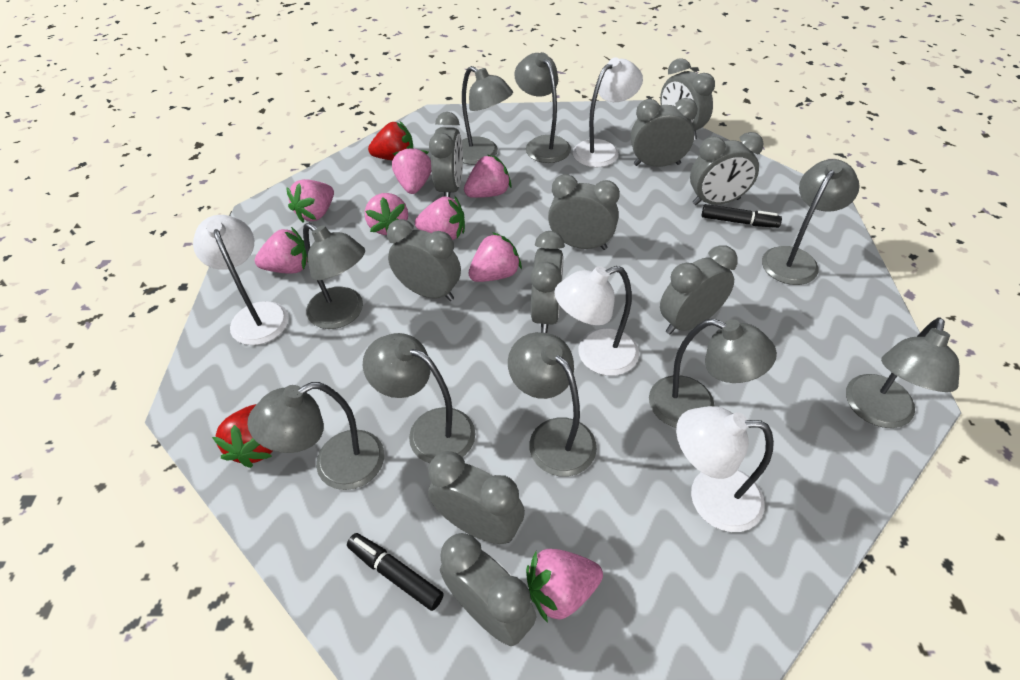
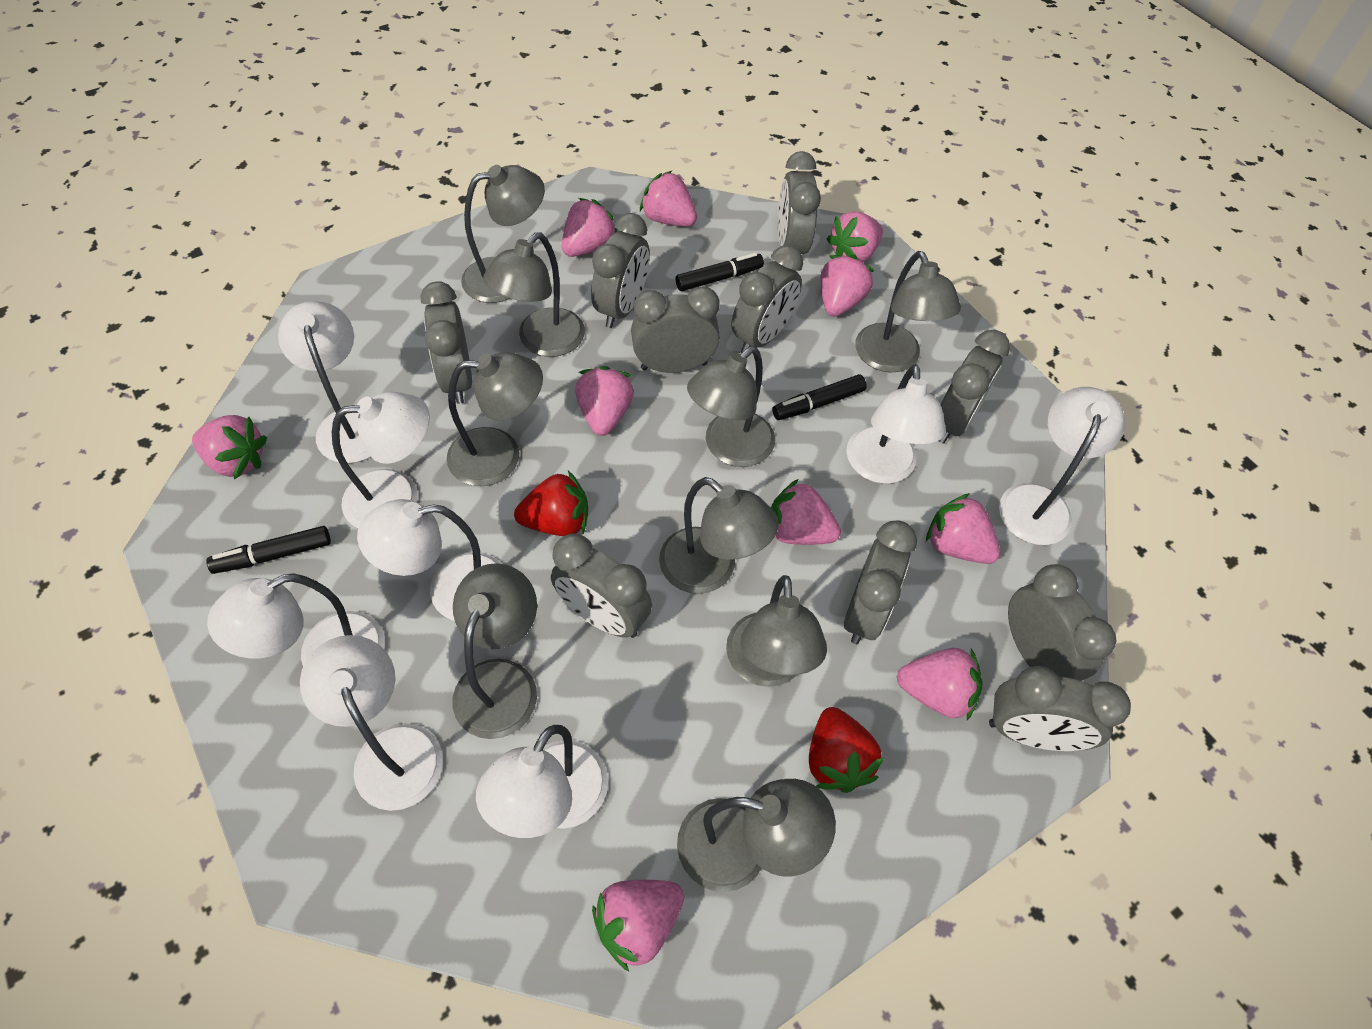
black marker: [347,533,444,611] [701,204,782,228] = 2 -> [206,526,331,574] [676,253,764,291] [772,374,867,420] = 3
pink strawberry: [255,227,308,274] [286,179,334,223] [365,193,408,235] [392,146,431,194] [415,196,465,240] [464,155,511,198] [468,232,522,282] [526,549,603,623] = 8 -> [192,415,267,480] [562,198,617,257] [575,366,634,436] [592,880,684,971] [640,171,697,227] [771,479,841,545] [821,255,875,317] [827,211,883,262] [897,648,983,720] [926,493,1000,564] = 10
white lamp: [193,215,289,345] [554,266,639,376] [573,57,643,168] [676,406,774,532] = 4 -> [207,573,385,666] [278,301,370,463] [300,635,443,811] [332,392,430,528] [357,499,501,621] [476,725,608,838] [847,364,946,484] [999,387,1125,545] = 8

